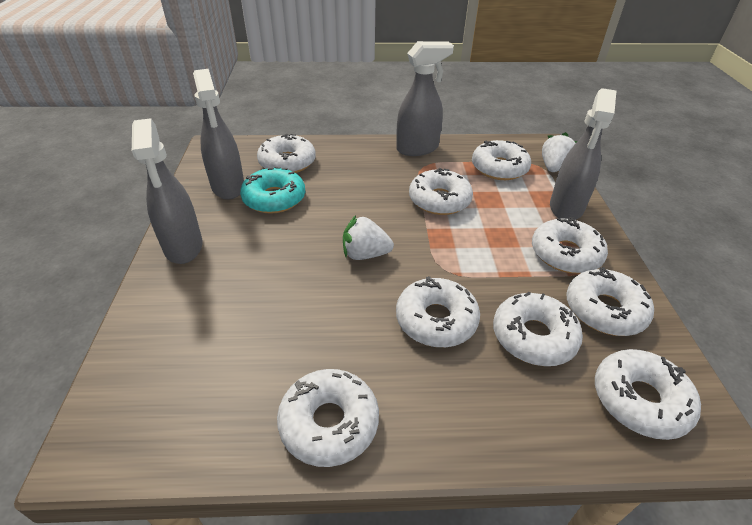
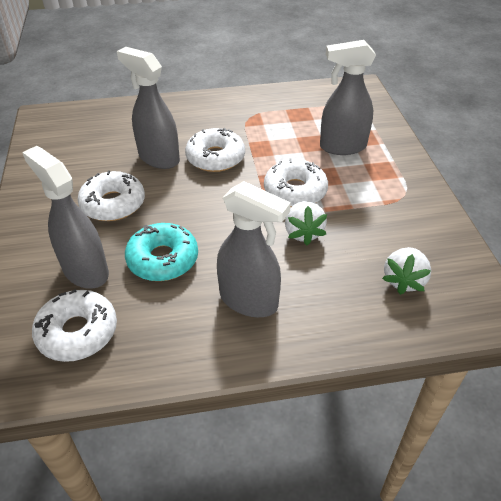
white donut: [257,133,316,173] [277,369,379,467] [396,276,480,347] [409,168,473,215] [472,140,531,180] [493,292,583,366] [532,217,608,274] [566,267,654,336] [595,349,701,440] = 9 -> [32,289,117,362] [77,170,145,221] [185,128,245,172] [264,158,328,207] = 4

